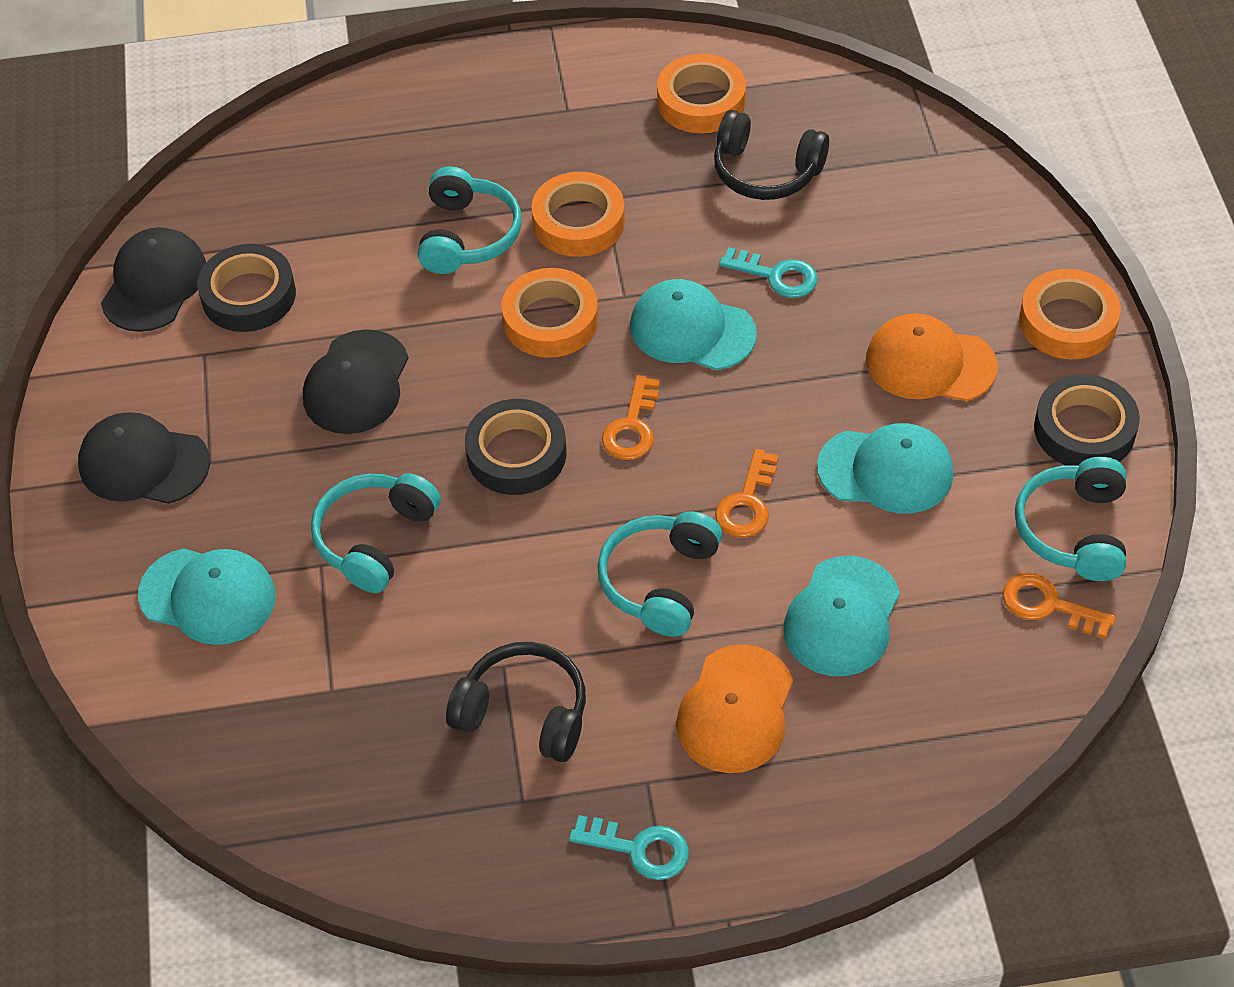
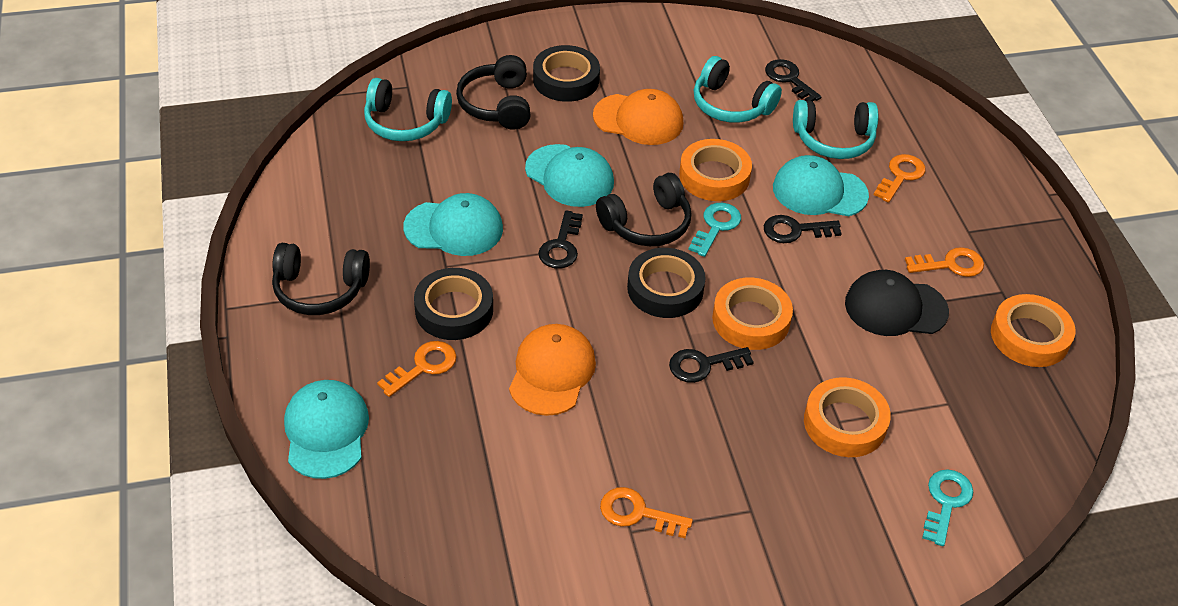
black cap: [78,412,210,504] [101,227,206,332] [303,329,408,434] = 3 -> [845,270,949,336] = 1
black headphones: [446,642,586,762] [714,110,829,200] = 2 -> [272,243,370,315] [456,55,531,130] [596,173,692,246] = 3
black key: none = 0 -> [538,210,583,269] [669,347,754,383] [764,215,842,243] [765,59,822,101] = 4
orange key: [602,375,660,460] [715,449,779,537] [1003,573,1116,639] = 3 -> [377,341,457,397] [600,487,693,538] [874,154,926,203] [905,247,984,277] = 4
turquoise headphones: [311,473,441,593] [418,166,522,274] [597,511,722,637] [1015,457,1126,581] = 4 -> [364,78,452,141] [694,56,782,123] [793,100,878,159] = 3

